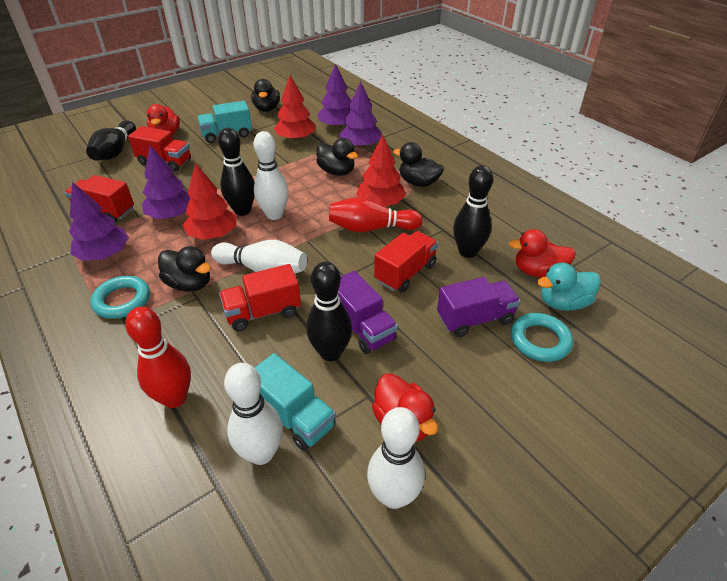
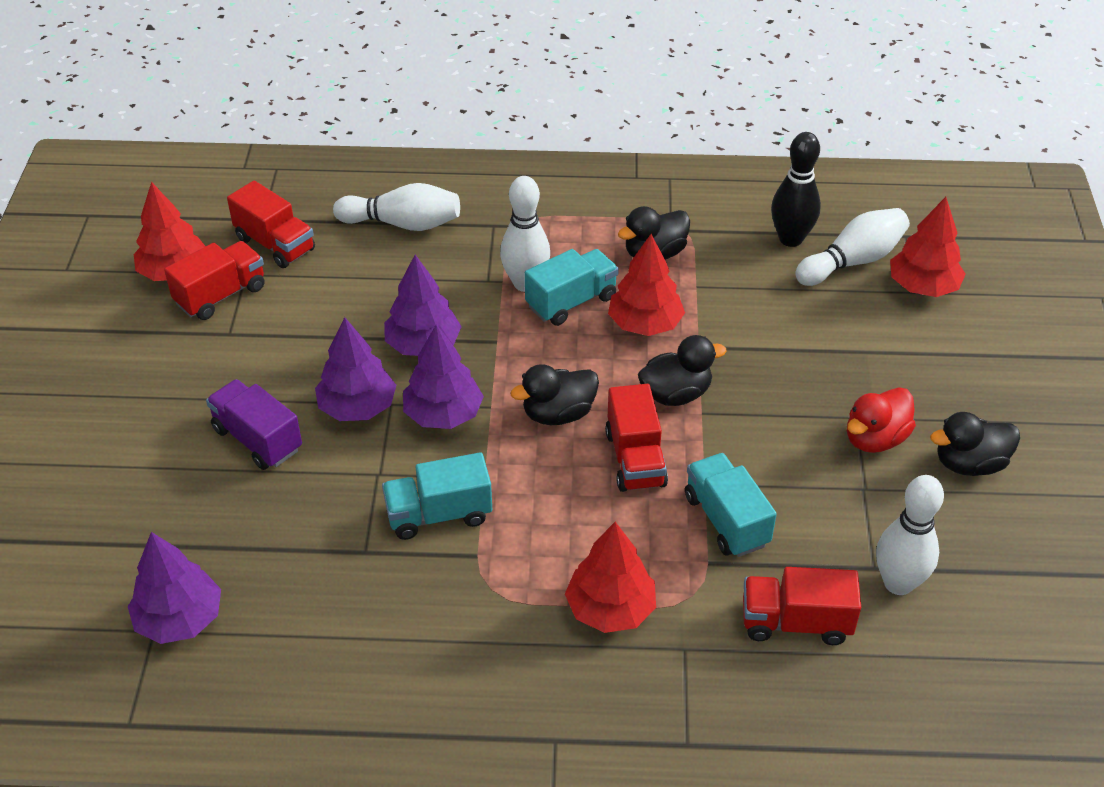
black bowling pin: [86,121,136,161] [218,128,255,216] [306,262,352,361] [453,165,493,258] = 4 -> [771,132,821,247] = 1
purple truck: [338,271,398,354] [437,277,520,337] = 2 -> [206,379,302,470] = 1
red bowling pin: [125,307,191,408] [329,197,423,232] = 2 -> none = 0
red duck: [147,104,180,136] [372,373,438,442] [509,229,576,278] = 3 -> [847,387,916,453] = 1
red tree: [183,163,237,240] [274,75,316,141] [356,134,406,206] = 3 -> [134,182,206,281] [565,522,656,633] [608,234,685,336] [890,197,966,297] = 4
turquoise duck: [537,263,601,311] = 1 -> none = 0
turquoise ring: [90,276,150,319] [511,313,573,362] = 2 -> none = 0
turquoise truck: [197,101,252,143] [254,353,336,451] = 2 -> [382,452,492,540] [525,249,619,326] [685,453,777,557] = 3

